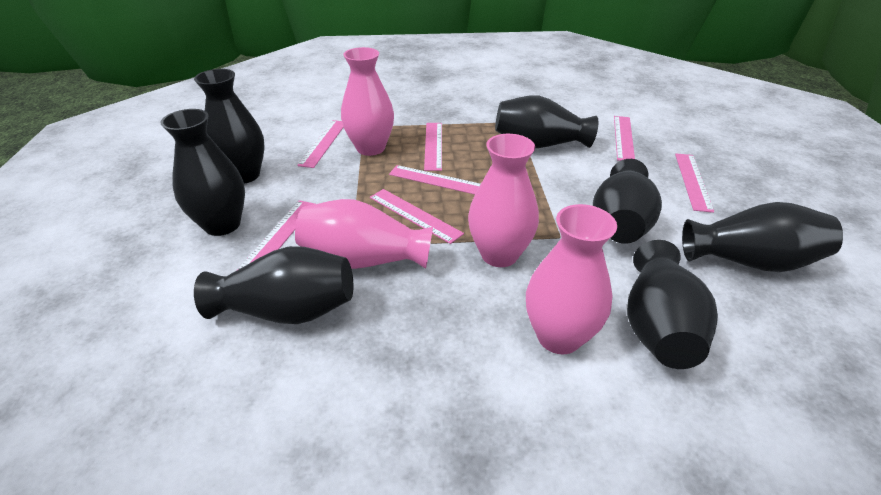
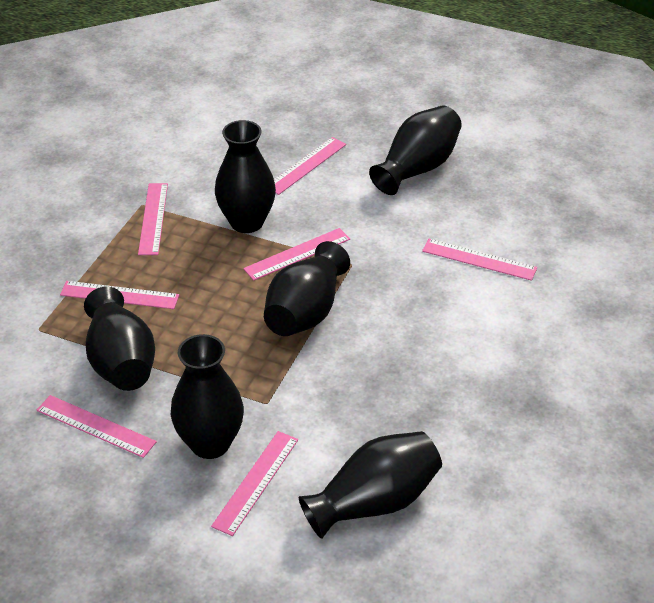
black vase: [160,109,245,236] [194,69,265,184] [194,246,353,324] [495,95,598,148] [593,159,662,244] [627,240,718,369] [682,202,843,272] = 7 -> [84,286,155,391] [171,334,244,459] [215,120,276,233] [264,241,350,336] [299,431,442,539] [369,105,462,195] = 6
pink vase: [295,199,433,269] [341,47,394,156] [468,134,539,267] [526,204,617,354] = 4 -> none = 0

